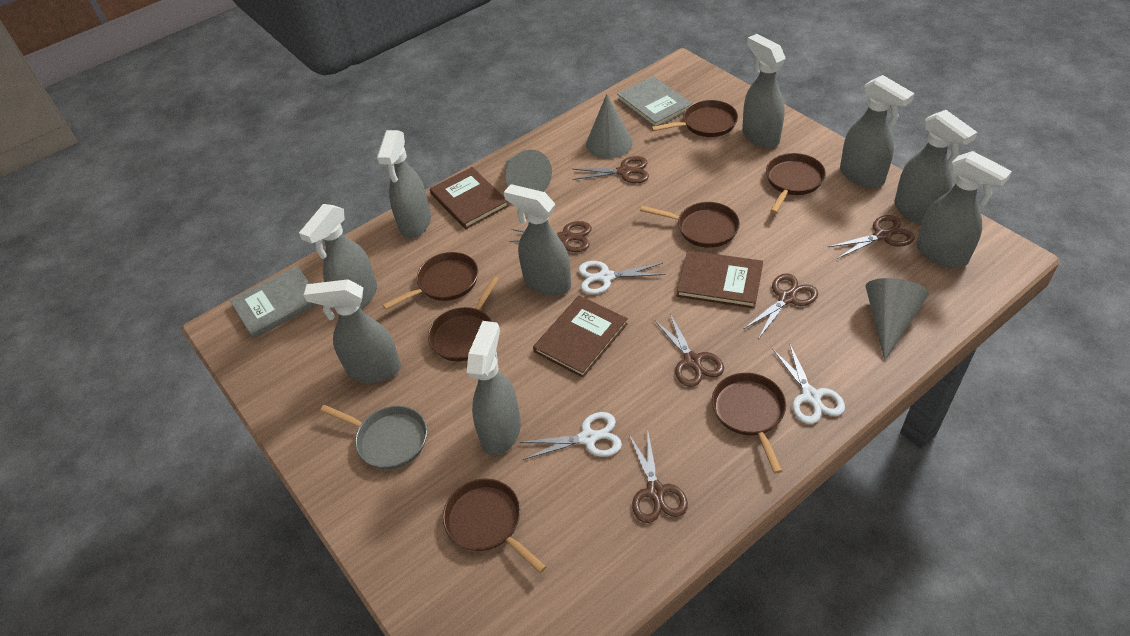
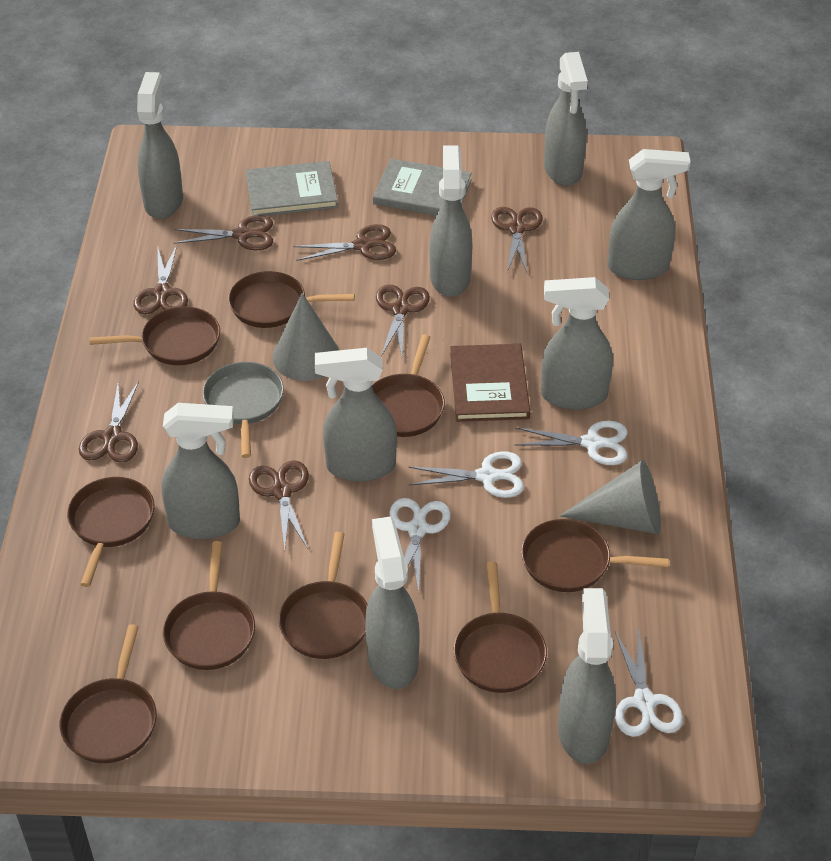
brown book: [430,167,509,229] [533,295,628,378] [677,250,763,309] = 3 -> [450,344,530,422] = 1
brown pan: [383,252,478,310] [428,276,499,362] [443,478,547,573] [640,202,740,248] [651,100,738,137] [712,373,786,474] [766,153,826,213] = 7 -> [60,624,157,763] [67,477,155,587] [89,306,220,365] [163,541,255,670] [228,271,355,328] [279,532,368,659] [372,334,445,437] [454,561,547,693] [521,519,669,592] = 9
brown scissors: [509,221,592,252] [572,156,649,183] [629,433,688,523] [654,314,724,387] [744,273,818,338] [828,215,915,259] = 6 -> [79,381,139,463] [134,245,188,314] [174,215,273,251] [249,460,309,551] [293,224,396,261] [376,284,430,357] [491,207,543,273] = 7
grey cone: [506,150,552,192] [586,94,633,159] [866,278,929,361] = 3 -> [272,293,339,381] [559,460,661,534] = 2
white scissors: [519,412,622,460] [578,261,666,295] [772,343,845,424] = 3 -> [389,498,451,593] [408,451,524,498] [514,421,627,465] [615,630,683,737] = 4

